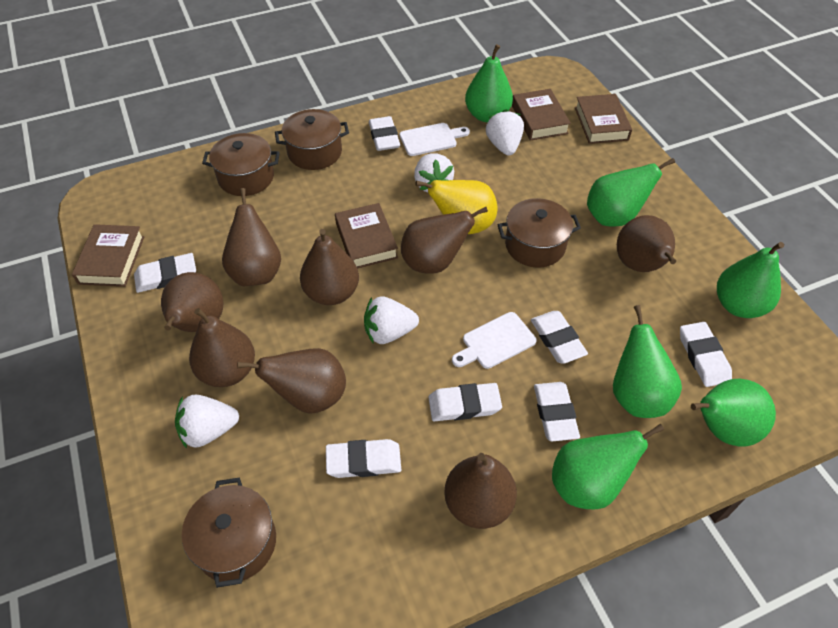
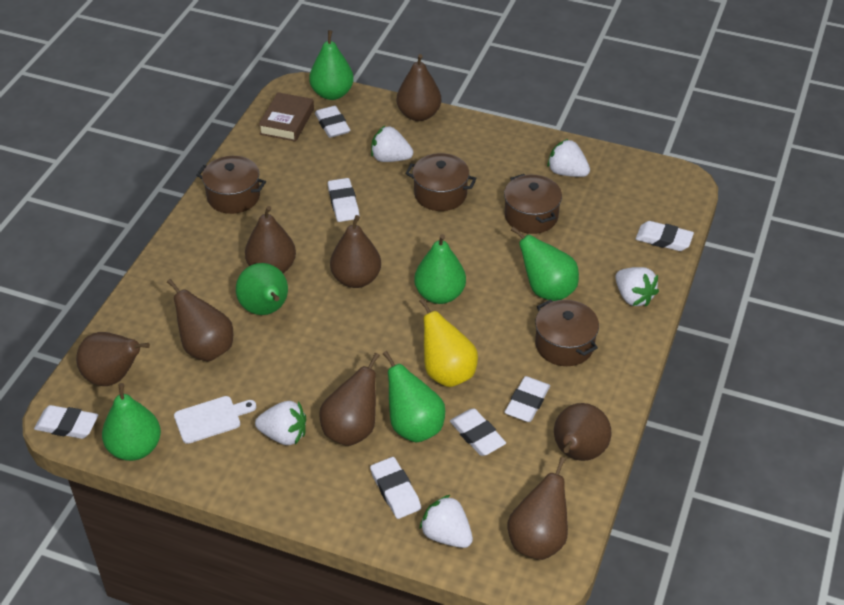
brown book: [72,224,144,287] [335,203,398,269] [512,89,571,141] [575,94,632,144] = 4 -> [258,92,314,142] = 1
white cutting board: [400,123,470,156] [452,312,536,369] = 2 -> [174,396,256,444] = 1
white strawberry: [175,395,239,449] [364,296,419,344] [414,153,454,192] [486,109,524,156] = 4 -> [255,401,306,445] [371,126,413,162] [419,495,473,548] [547,139,590,177] [615,267,659,307] = 5

